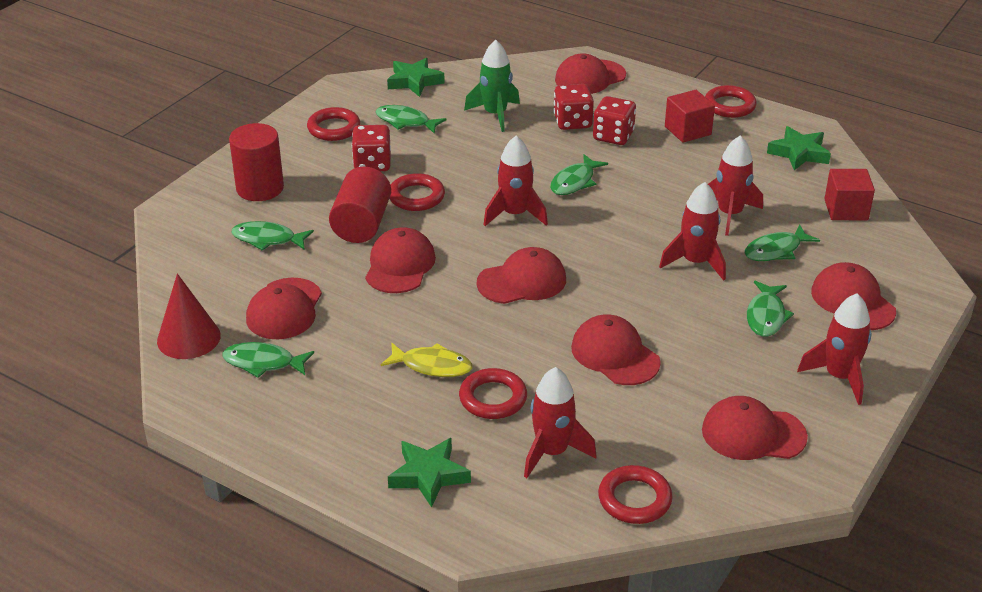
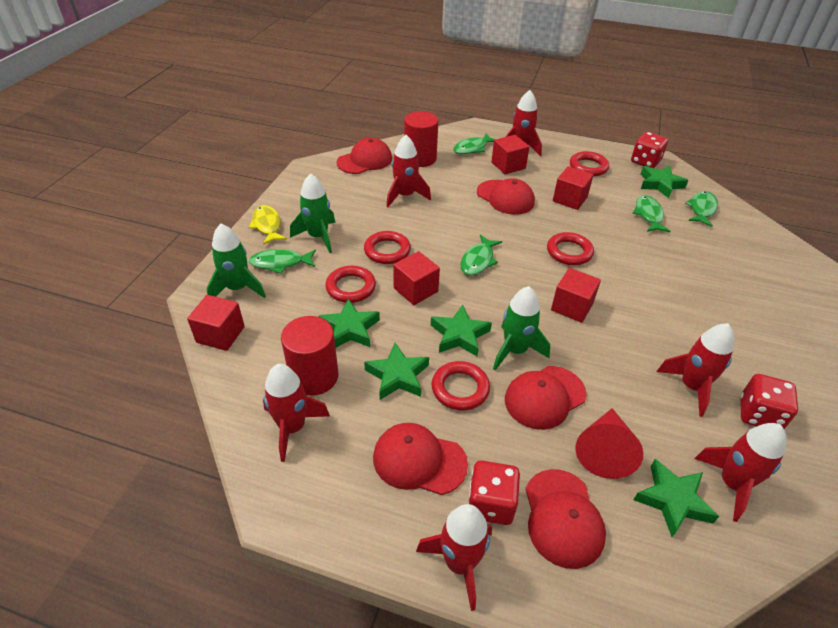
green fish: [222,342,314,378] [232,221,314,251] [376,105,447,134] [550,154,608,195] [745,224,820,261] [747,281,794,337] = 6 -> [249,249,316,274] [453,133,496,154] [460,234,502,276] [633,195,671,232] [685,191,718,227] = 5
green rocket: [464,40,520,132] = 1 -> [207,224,266,298] [290,173,335,253] [493,286,550,370] = 3
green star: [387,58,445,97] [388,438,471,508] [767,126,831,170] = 3 -> [319,299,380,348] [364,343,429,400] [431,305,492,357] [634,459,719,537] [641,166,688,198] = 5
red cap: [246,277,322,339] [365,227,436,293] [477,247,566,304] [555,53,626,94] [571,314,661,385] [702,396,808,460] [811,262,896,330] = 7 -> [337,138,392,174] [373,423,468,495] [477,178,535,215] [505,366,586,430] [525,469,606,569] = 5
red cube: [665,90,715,143] [824,169,875,220] = 2 -> [187,295,245,351] [393,251,440,305] [491,135,530,174] [551,268,601,323] [553,166,593,210] = 5
red rocket: [483,136,548,226] [524,367,596,478] [659,182,726,281] [708,135,763,236] [797,293,872,405] = 5 -> [263,364,330,462] [386,135,431,207] [416,504,492,611] [505,90,542,156] [657,323,734,417] [694,423,786,522] = 6

